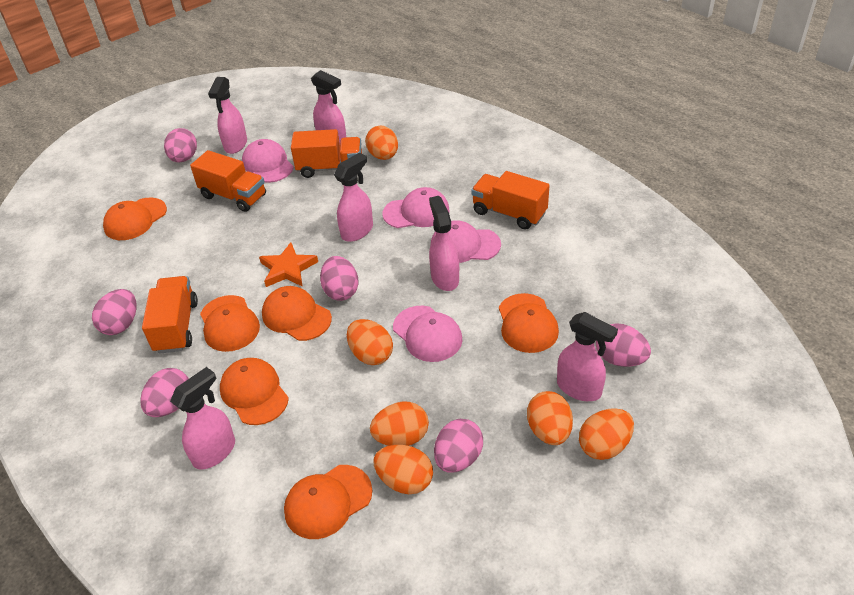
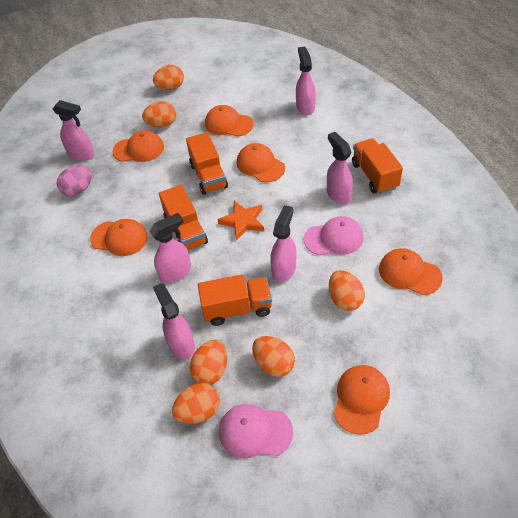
pink cap: [242,139,294,183] [383,187,450,228] [393,306,462,362] [431,220,501,263] = 4 -> [219,404,293,458] [304,216,363,256] = 2
pink egg: [92,289,137,335] [140,368,189,417] [164,128,197,162] [320,256,358,301] [434,419,483,473] [596,323,651,367] = 6 -> [57,165,92,196] = 1

